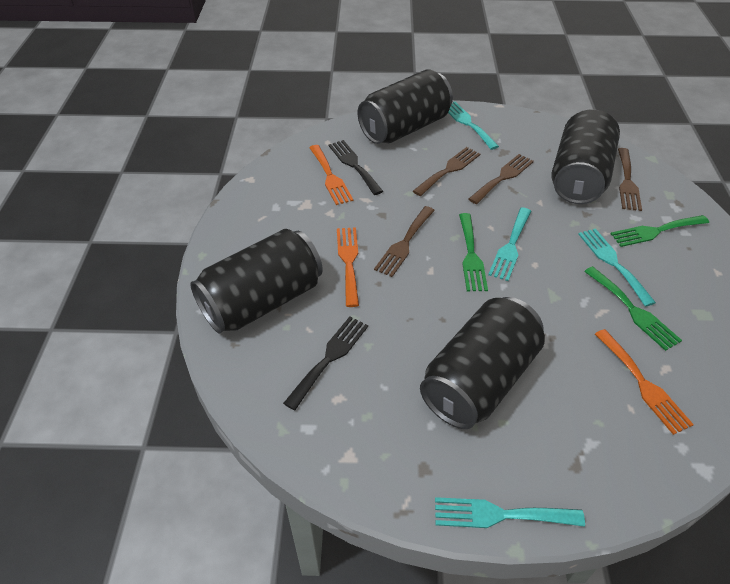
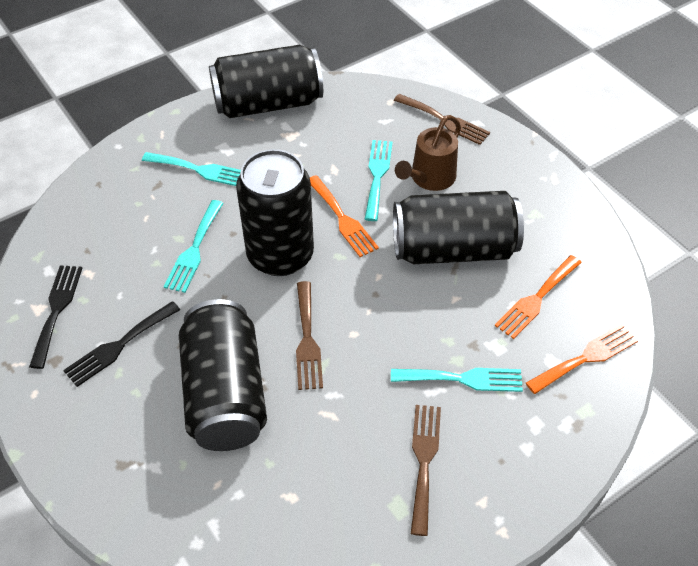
brown fork: [374,206,435,277] [413,147,480,196] [469,154,534,204] [618,148,642,211] = 4 -> [296,281,323,390] [394,94,490,145] [411,405,441,536] = 3
brown watering can: none = 0 -> [395,115,461,191] = 1
green fork: [459,213,488,291] [584,266,682,351] [611,215,709,247] = 3 -> none = 0

